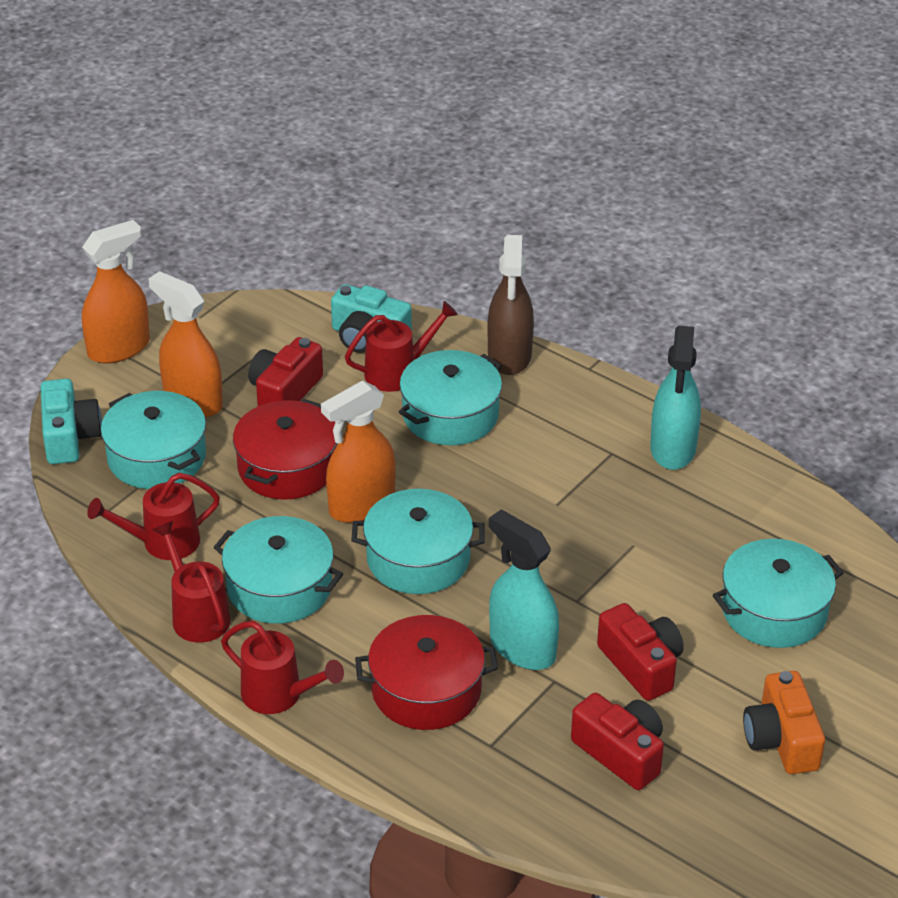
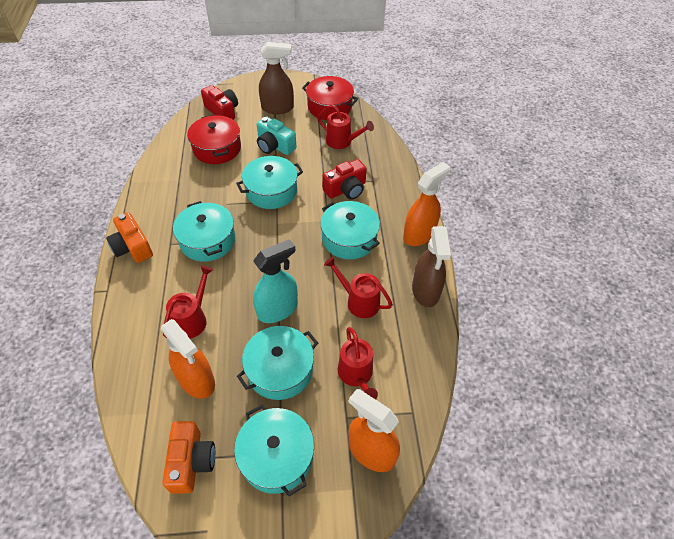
brown spray bottle: [487,235,534,375] = 1 -> [259,42,294,114] [412,226,451,307] = 2
orange camera: [743,671,825,774] = 1 -> [106,212,153,263] [162,421,215,494] = 2
red camera: [248,337,323,406] [571,693,664,790] [597,603,684,701] = 3 -> [201,85,238,120] [322,159,367,200] = 2
turquoise camera: [40,379,102,464] [331,284,412,353] = 2 -> [257,116,296,155] = 1
turquoise spray bottle: [489,510,559,670] [650,326,701,470] = 2 -> [253,239,298,323] = 1

